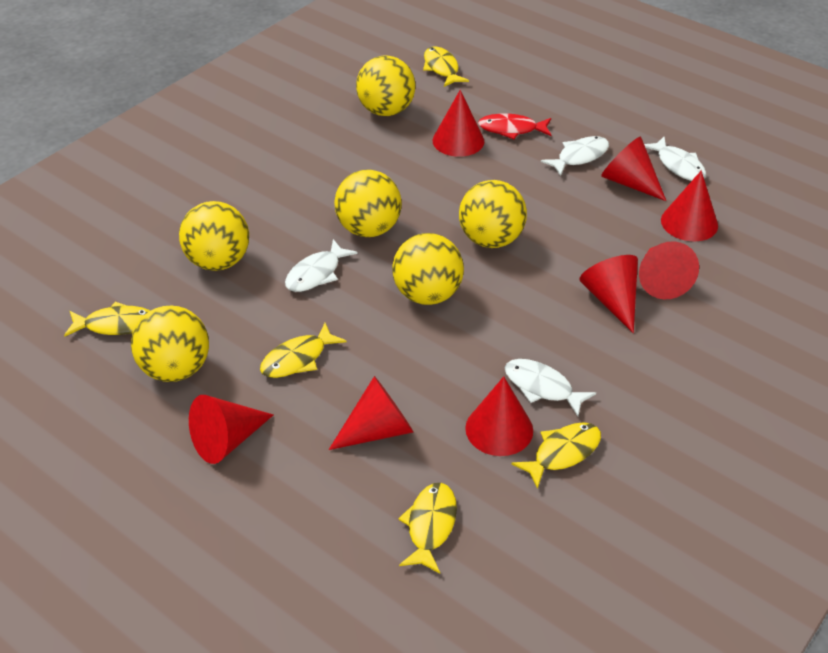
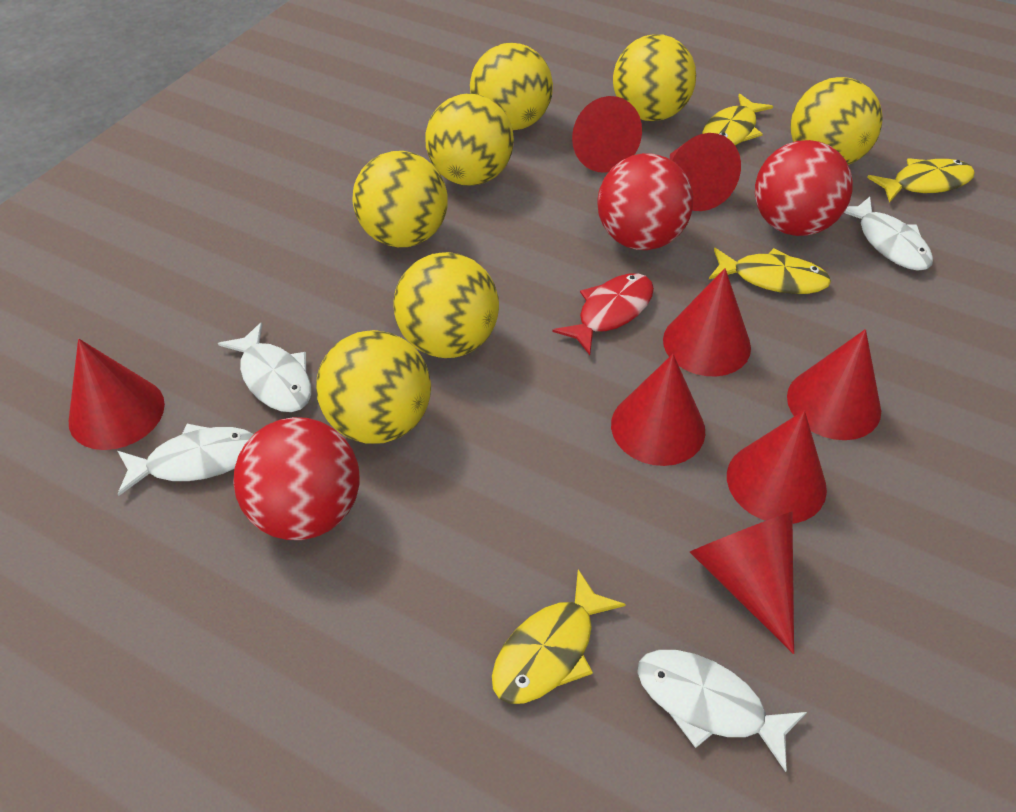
red ball: none = 0 -> [233,417,360,540] [597,153,693,250] [755,140,853,236] = 3
yellow ball: [131,306,209,382] [179,201,249,271] [334,170,402,237] [356,56,416,116] [392,233,464,305] [459,180,527,248] = 6 -> [316,330,431,444] [353,151,448,247] [393,252,499,358] [425,94,514,186] [470,43,553,131] [613,34,696,121] [791,77,883,165] = 7
yellow fish: [64,302,150,337] [260,323,347,378] [398,483,457,574] [423,47,469,87] [512,422,601,489] = 5 -> [492,570,626,704] [702,94,773,145] [709,248,831,294] [867,158,975,203] = 4

